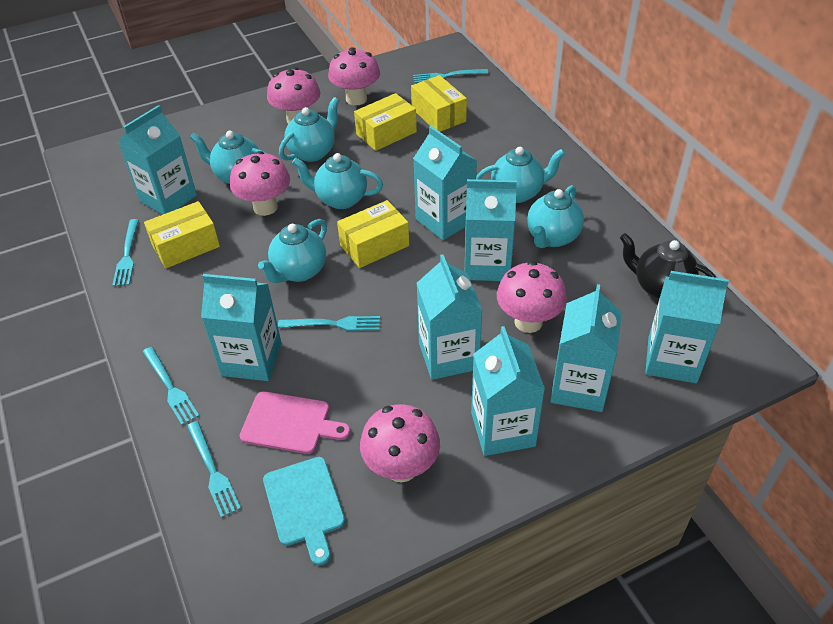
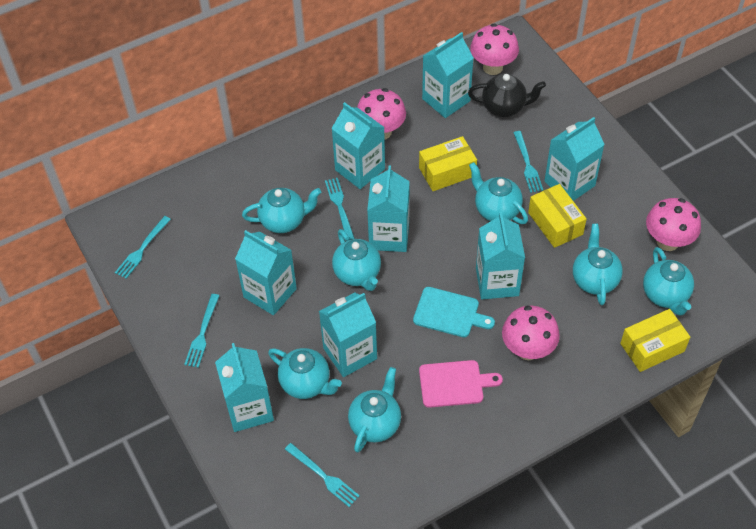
pink mushroom: [230,151,290,216] [267,67,320,124] [328,47,380,106] [360,404,440,483] [497,261,567,333] = 5 -> [357,88,406,140] [470,24,519,75] [502,306,560,360] [646,198,701,251] = 4
turquoise teapot: [189,131,267,184] [258,219,327,283] [279,97,339,162] [292,153,383,209] [476,147,565,203] [527,185,584,248] = 6 -> [242,188,321,233] [268,348,342,399] [332,229,381,291] [348,367,401,453] [469,162,528,224] [573,224,623,305] [643,247,694,316] = 7
yellow box: [144,201,220,268] [337,200,409,268] [354,93,417,151] [411,75,467,132] = 4 -> [419,136,477,191] [528,184,587,248] [620,309,690,372] = 3

